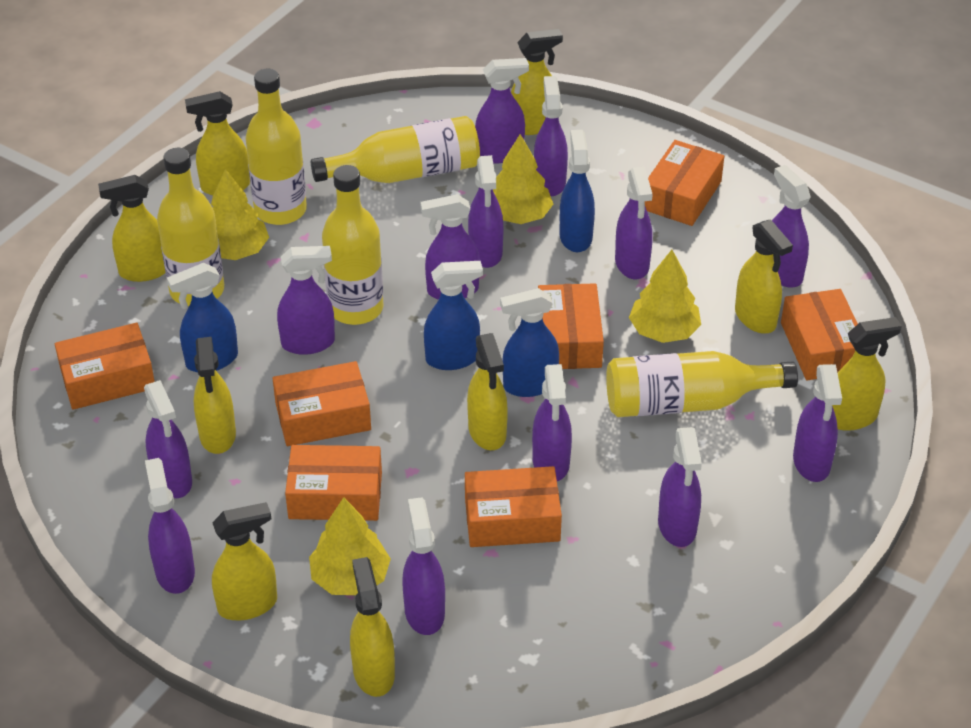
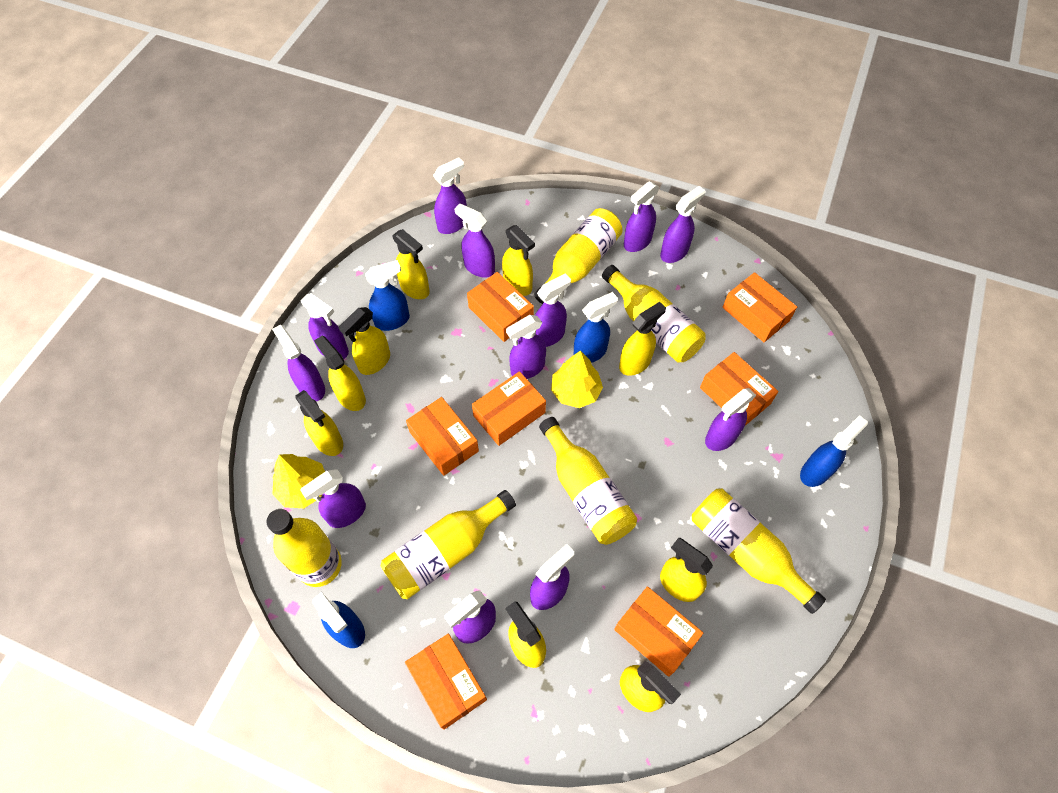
purple spray bottle: [144,380,192,498] [145,458,195,594] [277,246,335,355] [402,497,445,635] [421,194,480,300] [468,155,503,268] [475,58,529,163] [532,364,572,481] [534,76,568,196] [615,167,653,279] [658,427,702,547] [772,165,811,288] [793,364,842,482] = 13 -> [272,324,325,401] [300,469,366,528] [301,293,349,359] [433,157,467,234] [444,591,496,644] [455,204,495,277] [506,315,546,379] [530,544,574,610] [535,273,571,347] [624,181,660,252] [660,186,705,263] [705,388,756,451] = 12
yellow bottle: [157,148,224,306] [246,69,307,225] [311,116,480,183] [322,165,384,325] [606,351,798,417] = 5 -> [266,509,342,587] [381,490,516,599] [535,208,623,304] [539,417,637,545] [602,265,706,363] [692,489,826,614] = 6
yellow tree: [211,169,269,260] [309,497,391,595] [493,134,553,224] [629,250,701,343] = 4 -> [272,454,325,508] [551,350,603,408] = 2

